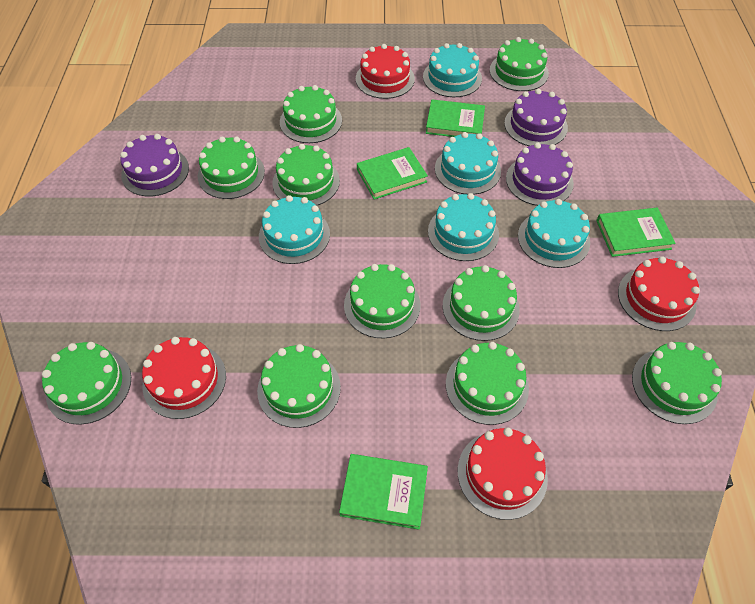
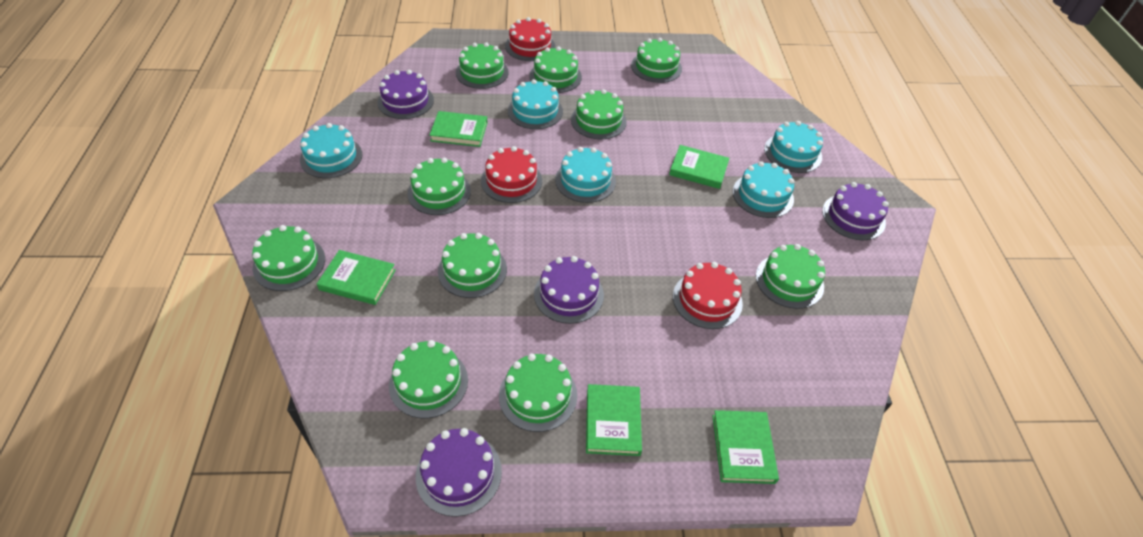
green book: [339,454,428,530] [357,147,428,200] [426,99,485,137] [596,208,676,257] = 4 -> [317,250,396,305] [429,111,488,147] [586,384,642,456] [669,145,729,189] [712,410,779,484] = 5
purple cake: [120,134,189,196] [504,89,568,146] [506,143,574,206] = 3 -> [377,70,434,119] [416,428,502,517] [534,256,604,324] [822,182,889,240] = 4
red cake: [142,337,226,419] [356,44,415,99] [458,428,548,520] [618,256,700,331] = 4 -> [481,146,542,203] [505,17,555,61] [673,262,743,329] = 3

